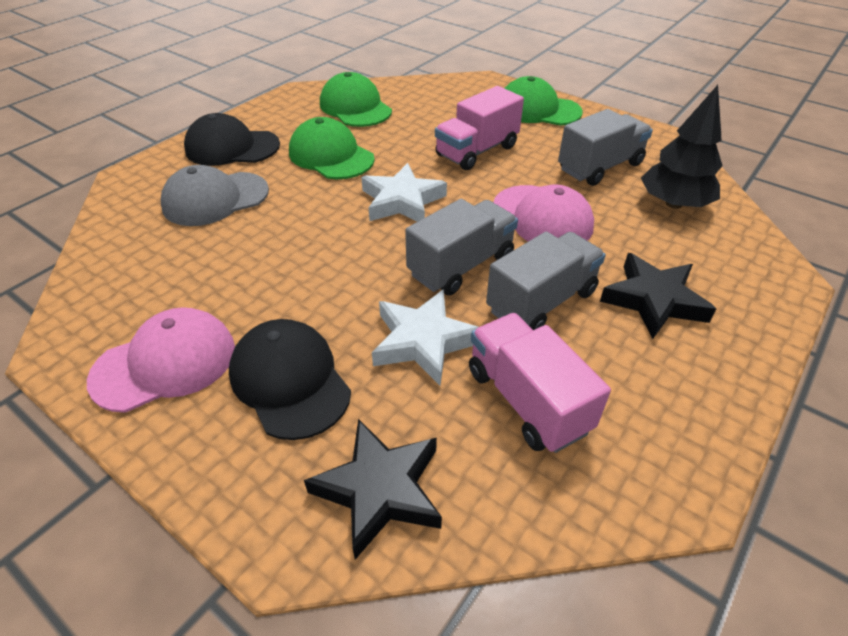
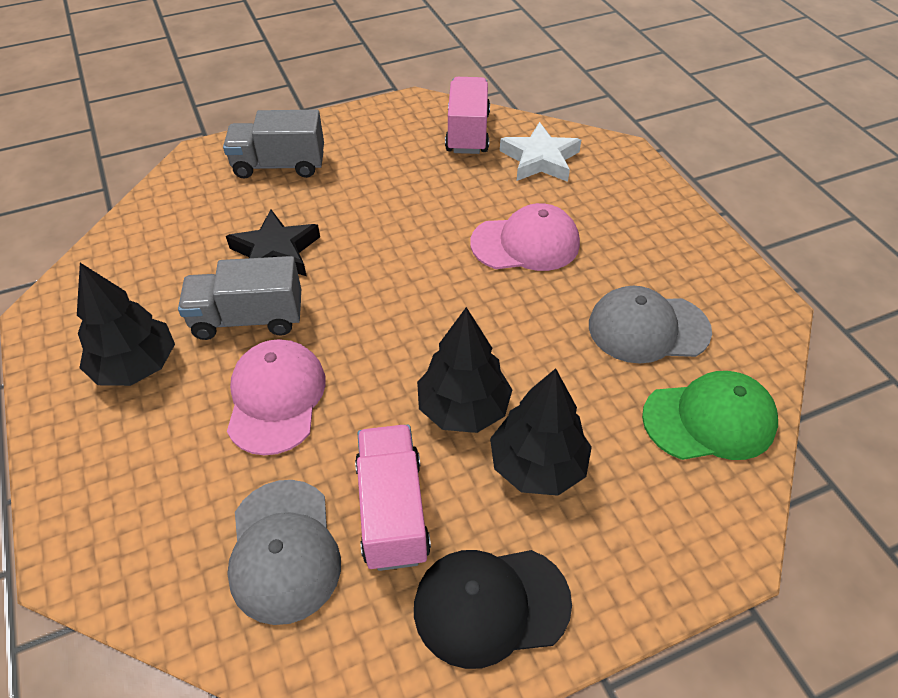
black cap: [184,113,280,166] [229,319,351,440] = 2 -> [414,550,572,669] = 1
black star: [304,419,442,560] [600,253,716,339] = 2 -> [226,210,320,276] = 1
black tree: [641,85,723,209] = 1 -> [77,263,175,386] [417,307,512,433] [490,368,592,496] = 3
green cap: [289,117,375,179] [320,72,392,127] [504,76,583,126] = 3 -> [642,371,778,460] = 1
grey cap: [161,165,269,226] = 1 -> [227,480,341,625] [589,286,712,364] = 2
grey truck: [405,199,518,295] [486,231,606,330] [558,109,653,186] = 3 -> [178,256,301,340] [223,110,324,179] = 2
white star: [361,163,447,222] [372,289,478,386] = 2 -> [500,122,581,182] = 1

